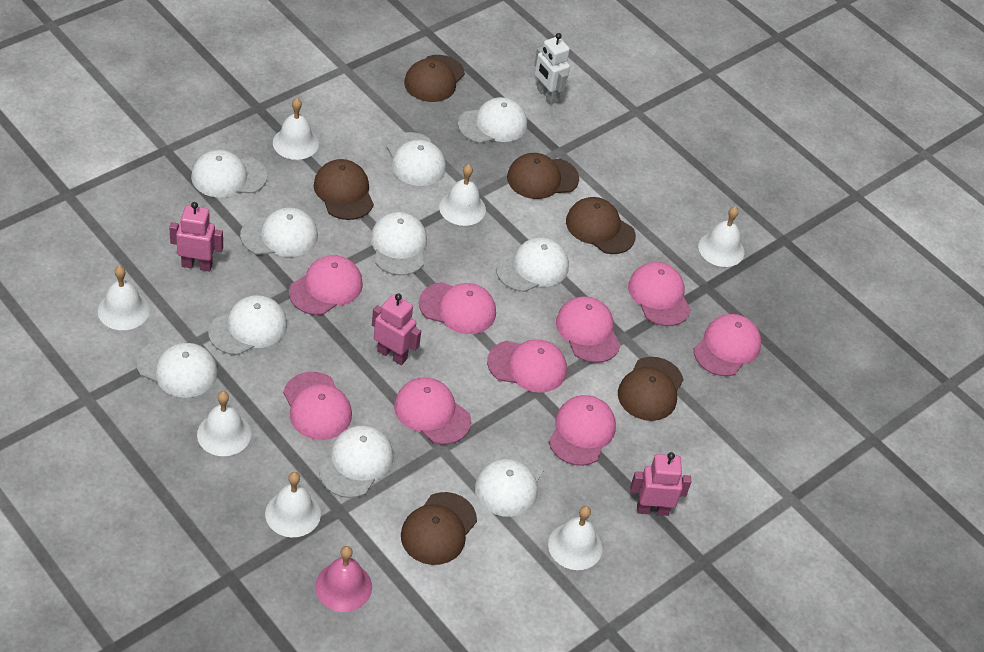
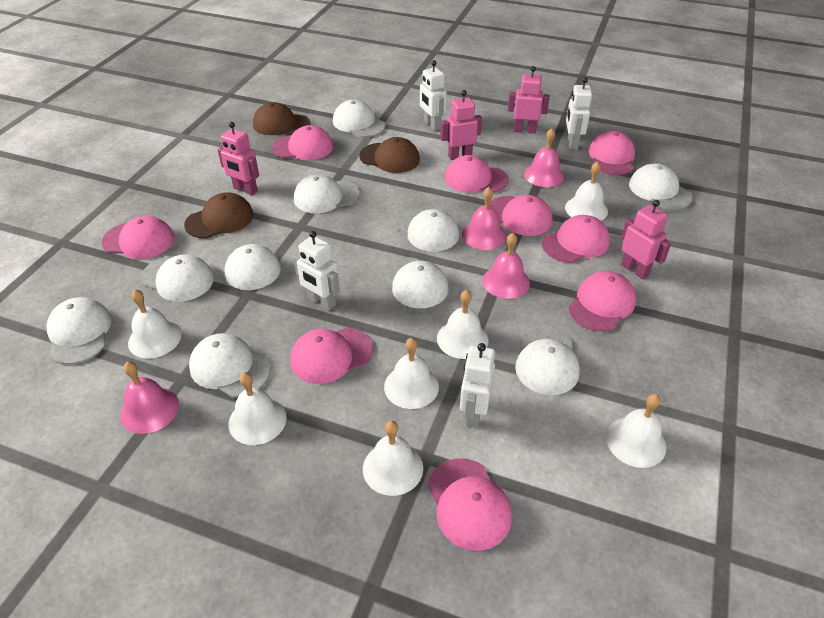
brown cap: [314,159,374,220] [401,492,477,565] [404,55,465,102] [507,153,579,199] [566,197,636,254] [618,357,684,421] = 6 -> [184,192,253,239] [253,102,310,135] [359,137,420,173] = 3
pink bell: [315,546,372,612] = 1 -> [120,361,179,434] [462,187,506,250] [482,233,530,299] [524,128,564,187] = 4
pink robot: [169,202,223,271] [372,293,421,365] [630,452,691,516] = 3 -> [218,122,259,195] [440,90,482,160] [508,66,550,134] [621,200,671,279] = 4
white robot: [534,33,570,105] = 1 -> [293,231,340,311] [420,60,447,131] [460,343,495,428] [566,77,592,149] = 4

